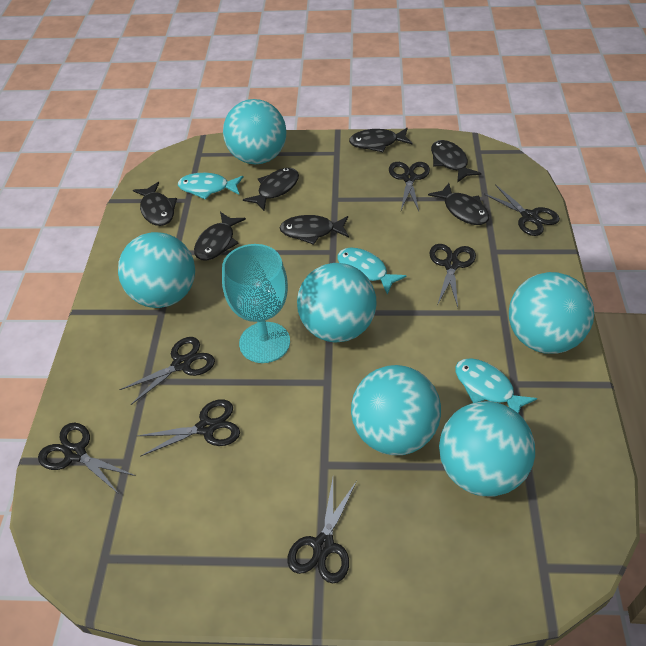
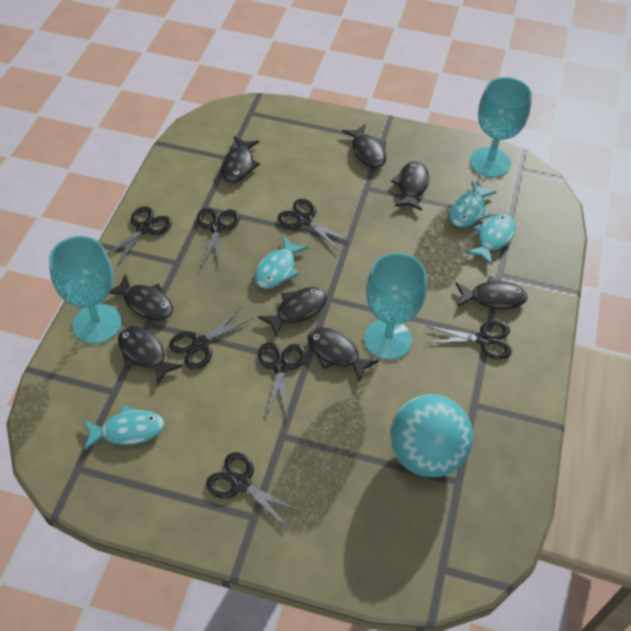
black fish: [133,182,177,226] [194,212,246,261] [243,168,299,211] [280,215,349,245] [349,128,412,152] [428,183,489,225] [431,140,481,183] = 7 -> [109,273,173,320] [118,326,183,385] [221,137,260,182] [258,287,327,337] [308,327,379,382] [342,124,386,168] [391,161,429,211] [455,276,528,309] = 8
turquoise ball: [118,232,195,308] [223,99,286,164] [297,263,377,342] [351,365,441,455] [439,401,535,496] [509,272,594,354] = 6 -> [390,394,473,477] = 1
turquoise fish: [178,173,243,200] [338,248,406,295] [455,358,537,414] = 3 -> [83,405,164,451] [255,236,308,289] [449,181,497,228] [466,214,516,266] = 4
turquoise goblet: [222,244,290,363] = 1 -> [49,236,121,344] [364,253,427,360] [470,77,532,177] = 3

